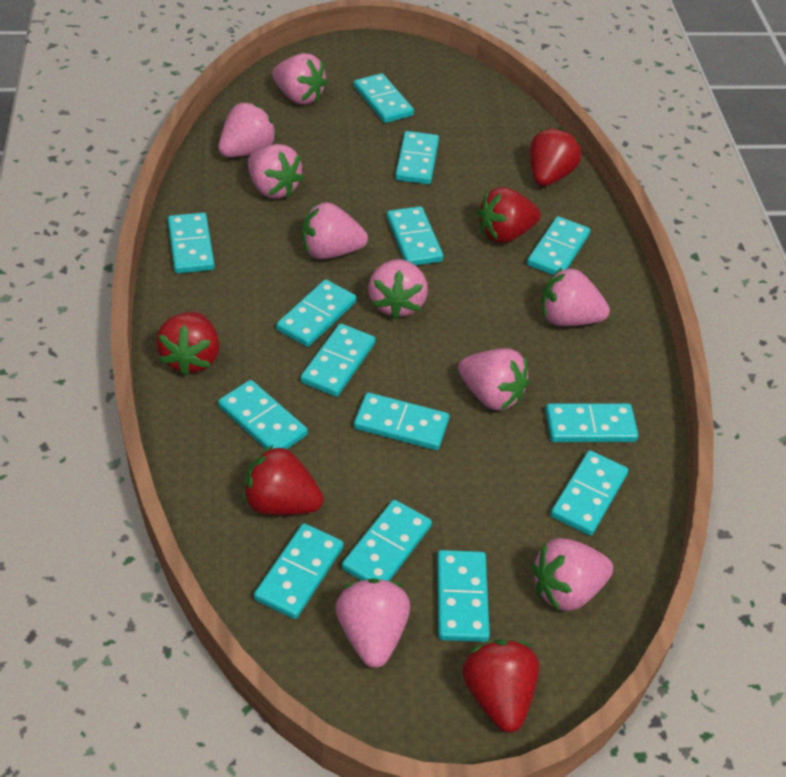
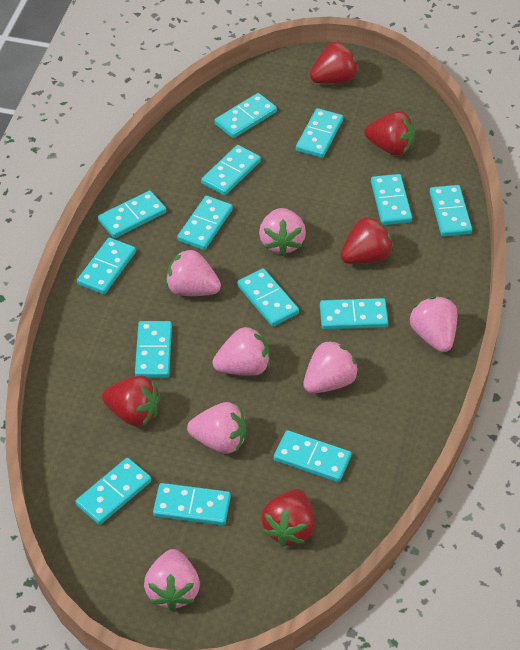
pink strawberry: [218,102,277,157] [248,144,304,199] [272,53,328,105] [302,202,368,259] [336,578,410,668] [368,259,428,319] [458,348,529,411] [532,538,613,611] [541,268,610,326] = 9 -> [144,549,200,611] [166,249,221,296] [187,402,246,454] [212,326,270,376] [259,208,306,256] [303,339,359,393] [410,297,457,352] = 7

